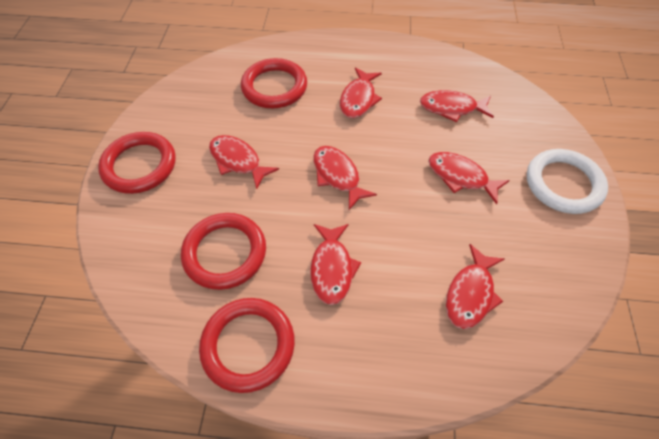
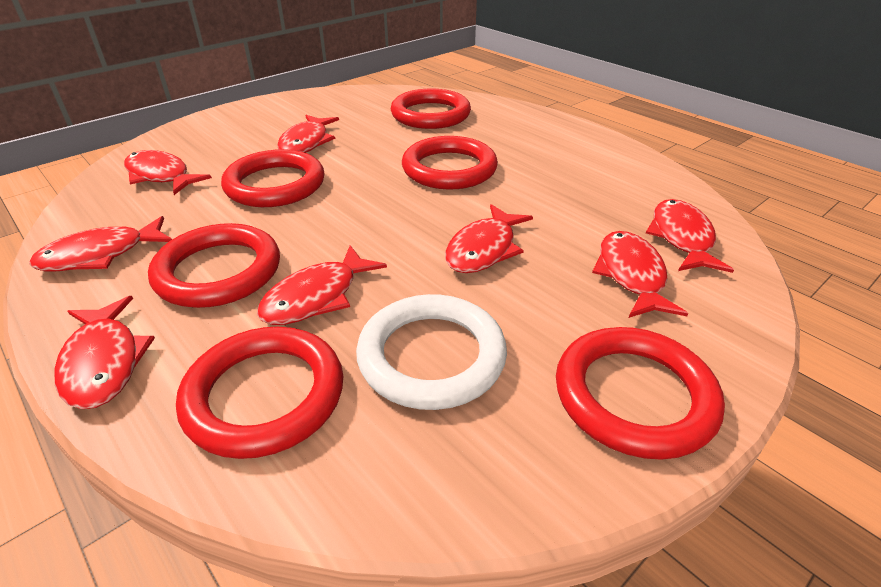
red fish: [209,135,279,189] [310,224,361,305] [313,146,377,210] [340,67,382,118] [420,90,494,122] [428,152,510,204] [446,244,505,329] = 7 -> [29,216,172,271] [55,296,155,409] [124,150,212,195] [257,245,387,325] [277,115,339,153] [445,204,533,273] [592,231,688,318] [646,199,734,273] = 8
red ring: [98,132,176,194] [181,213,266,290] [199,298,295,393] [241,58,307,108] = 4 -> [148,223,280,308] [176,327,343,459] [221,149,325,207] [391,89,471,129] [402,136,498,190] [556,327,725,460] = 6

